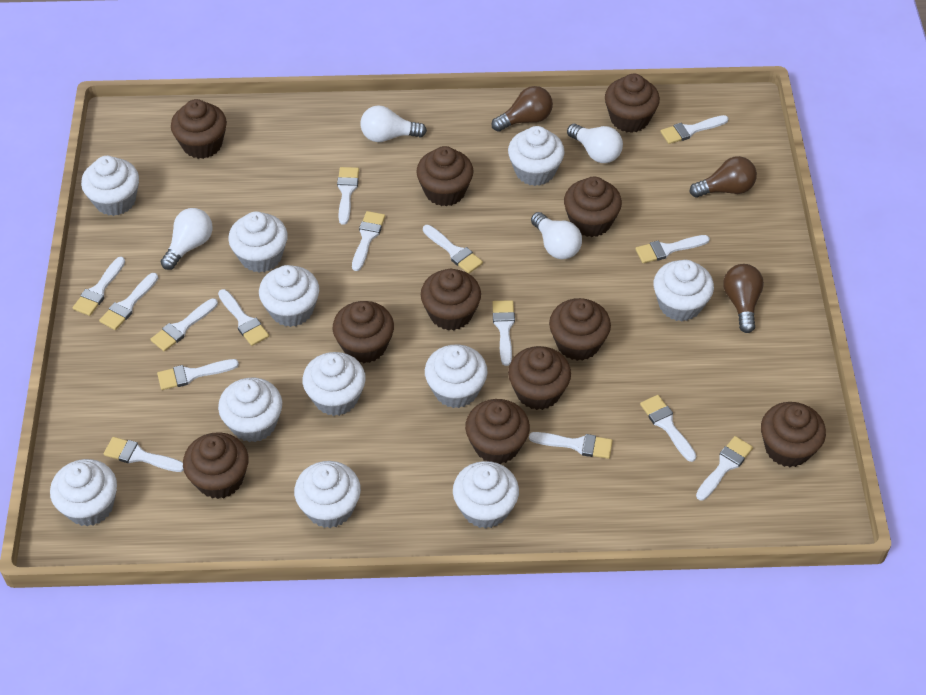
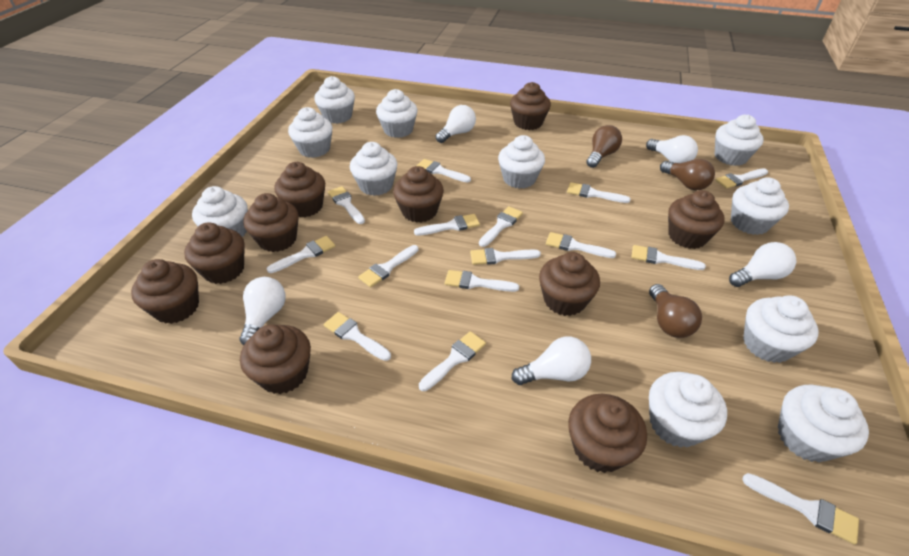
brown cupcake: [171,99,227,159] [183,432,249,499] [333,301,394,363] [416,146,474,207] [421,269,481,330] [465,399,530,464] [508,346,571,410] [549,298,611,361] [564,177,622,237] [605,74,660,133] [761,402,826,467] = 11 -> [131,259,199,324] [184,222,245,284] [240,324,311,394] [243,193,299,252] [274,162,325,218] [393,166,444,223] [510,82,551,130] [539,252,600,316] [568,394,647,473] [668,190,725,249] = 10
white light bulb: [161,208,212,270] [360,105,427,142] [531,212,582,259] [567,124,623,163] = 4 -> [239,277,285,345] [436,105,476,143] [512,336,591,385] [646,135,698,163] [729,242,796,287] = 5

